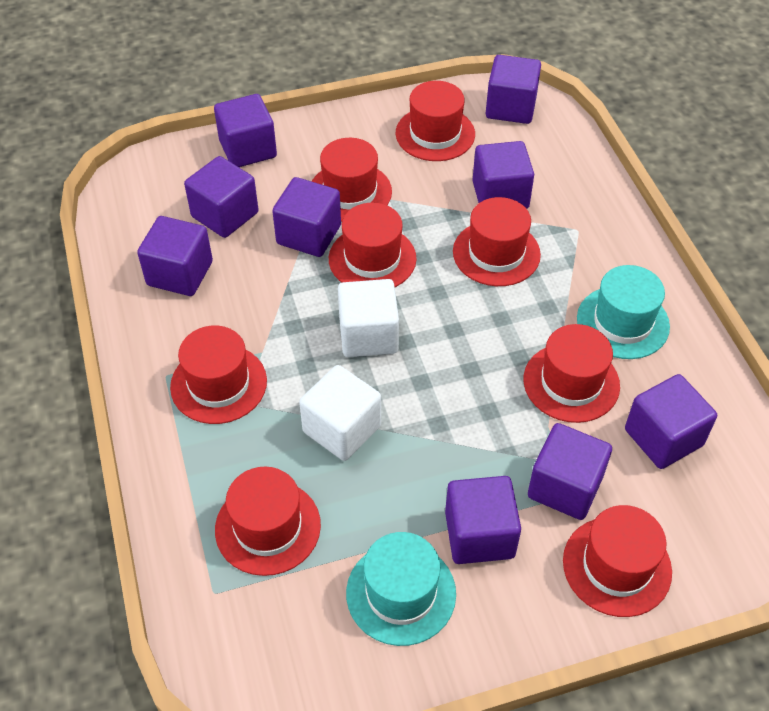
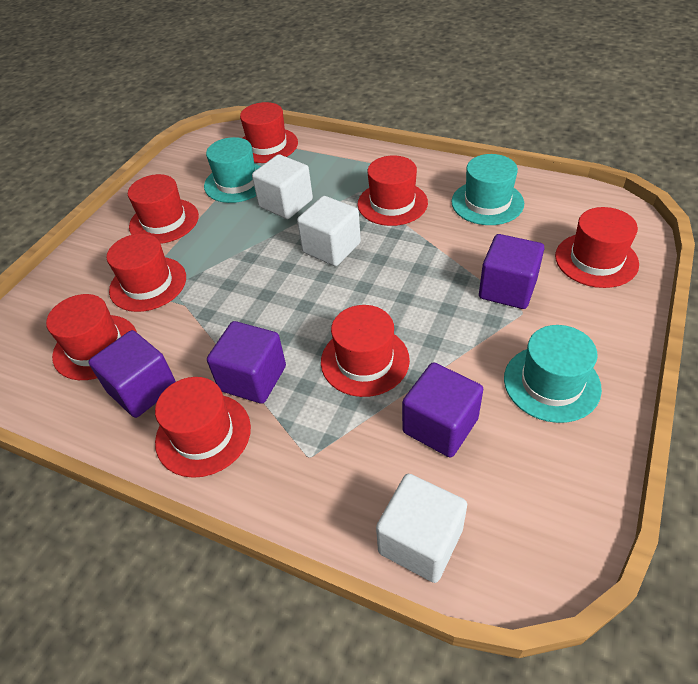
purple cube: [137,216,213,296] [184,156,259,238] [214,94,277,167] [272,177,341,257] [445,476,521,564] [472,141,534,209] [486,55,541,124] [528,423,612,520] [625,374,717,469] = 9 -> [88,330,176,418] [207,321,286,404] [402,362,483,458] [479,234,545,309] = 4
turquoise hat: [346,532,456,646] [577,265,670,359] = 2 -> [204,137,261,203] [452,154,524,225] [504,325,602,423] = 3
white cube: [299,365,381,461] [338,279,399,357] = 2 -> [252,154,313,219] [297,196,361,266] [376,474,467,583] = 3

